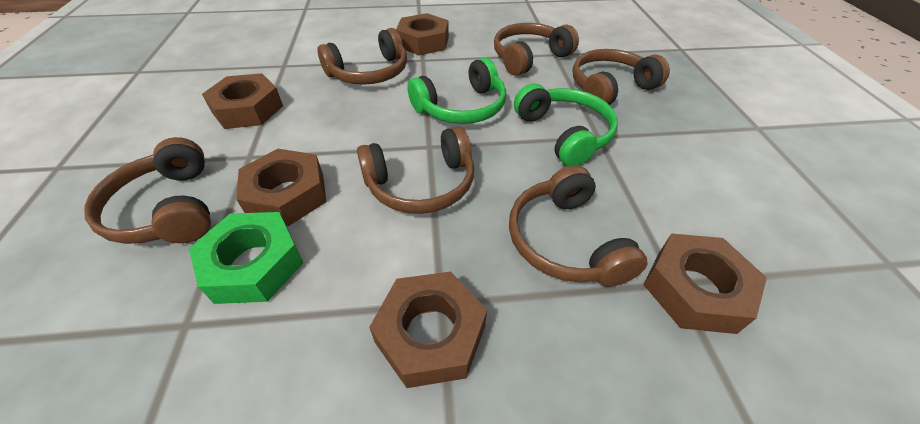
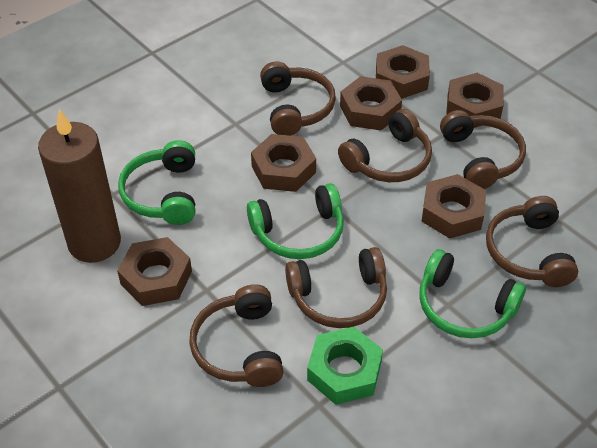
brown candle: none = 0 -> [38,109,121,263] = 1
brown nut: [202,73,283,129] [236,149,326,226] [369,271,487,388] [396,13,449,55] [643,233,767,334] = 5 -> [117,237,192,306] [251,134,316,192] [340,76,402,130] [376,45,430,99] [422,174,486,239] [446,73,504,128] = 6
green headphones: [407,58,506,124] [514,83,618,166] = 2 -> [118,140,195,225] [247,183,344,259] [419,249,526,338] = 3

